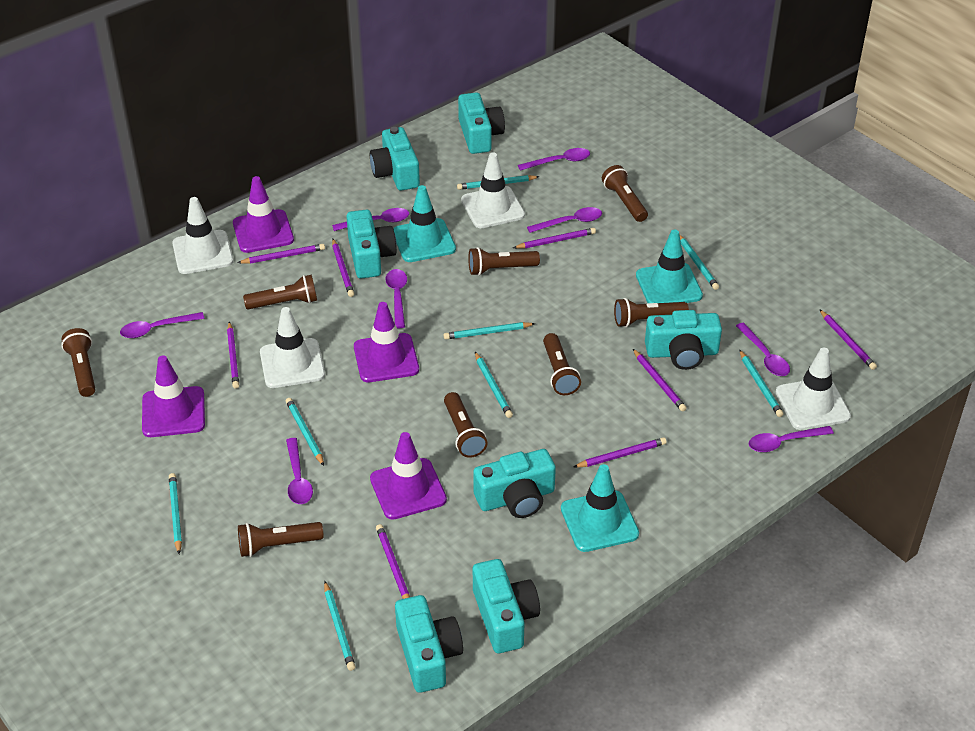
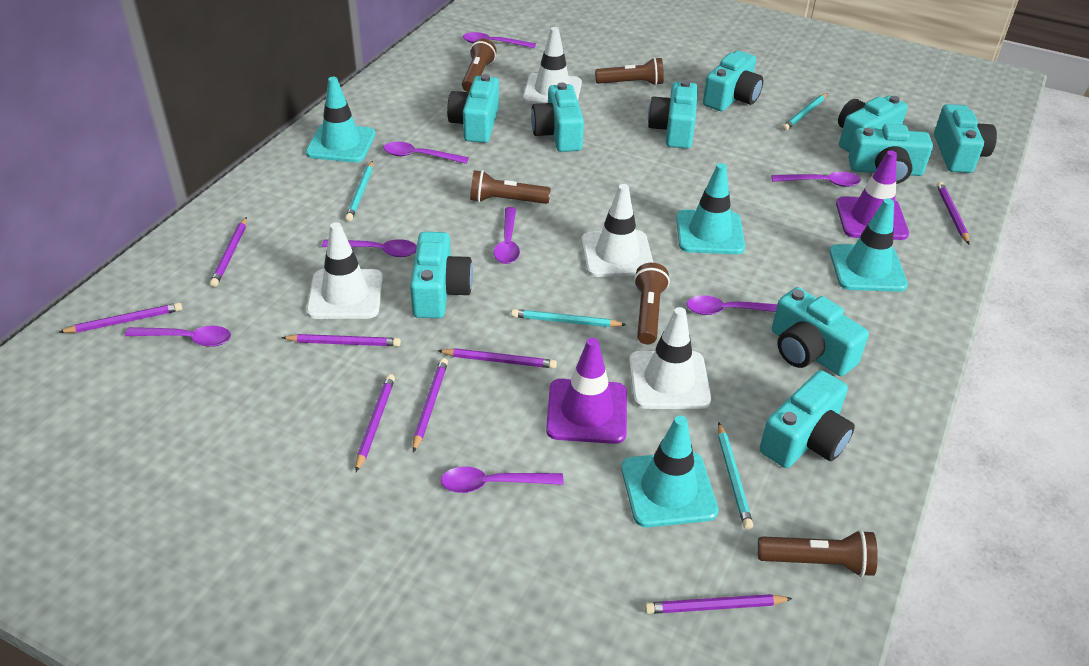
brown flashlight: [61,328,95,397] [238,522,323,557] [243,274,317,310] [444,392,487,458] [468,247,540,276] [543,333,581,395] [602,165,648,222] [614,298,689,327] = 8 -> [462,38,496,92] [470,170,551,204] [595,57,664,85] [634,263,670,344] [758,530,878,577] = 5
purple traffic cone: [142,355,205,437] [233,176,294,253] [354,302,419,382] [370,432,447,520] = 4 -> [546,338,627,444] [836,151,909,240] = 2
turquoise camera: [346,210,397,279] [370,127,420,191] [395,595,463,693] [458,92,505,154] [473,449,556,518] [473,559,540,653] [645,310,722,370] = 7 -> [410,232,473,318] [447,74,499,143] [531,82,584,152] [648,80,698,149] [703,51,763,111] [760,370,855,468] [772,287,869,376] [838,96,908,153] [848,124,933,184] [934,104,997,173] = 10
turquoise pencil: [169,473,182,554] [286,398,324,466] [324,581,356,671] [444,322,535,340] [457,175,540,190] [475,352,513,418] [679,234,719,290] [739,350,784,417] = 8 -> [345,161,373,221] [511,309,626,327] [718,422,753,529] [782,93,827,131] = 4
turquoise traffic cone: [393,185,456,262] [561,464,639,552] [636,230,703,303] = 3 -> [306,77,376,163] [621,415,719,527] [676,163,745,254] [829,198,908,292] = 4

